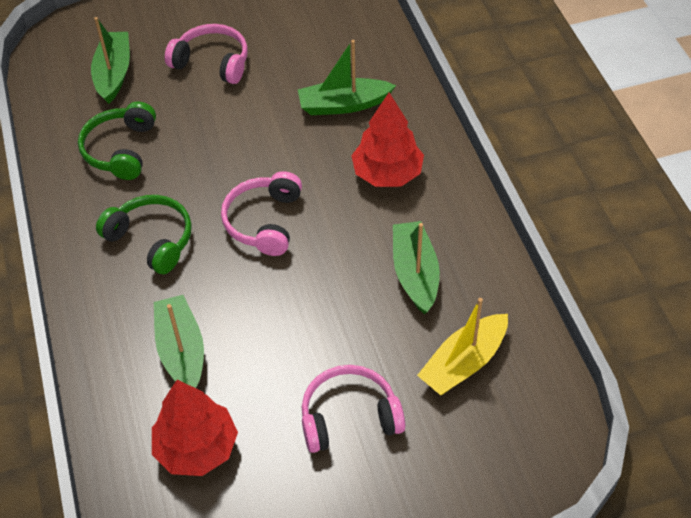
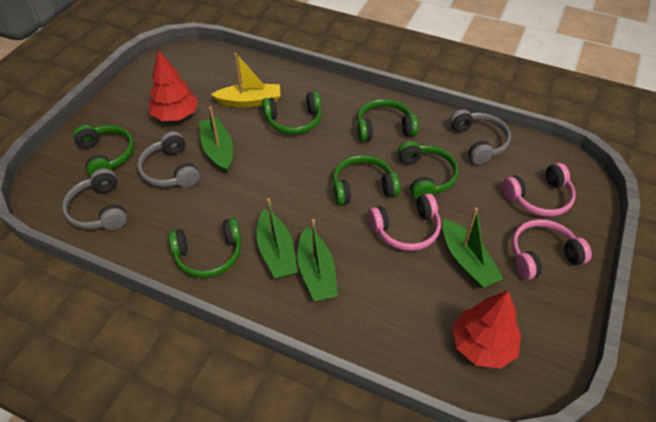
green headphones: [78,102,156,180] [96,195,192,274] = 2 -> [73,125,134,177] [168,218,241,278] [262,91,321,135] [333,155,400,205] [357,99,419,142] [397,141,459,200] = 6
grey headphones: none = 0 -> [62,168,127,230] [137,131,200,187] [450,109,511,165] = 3

